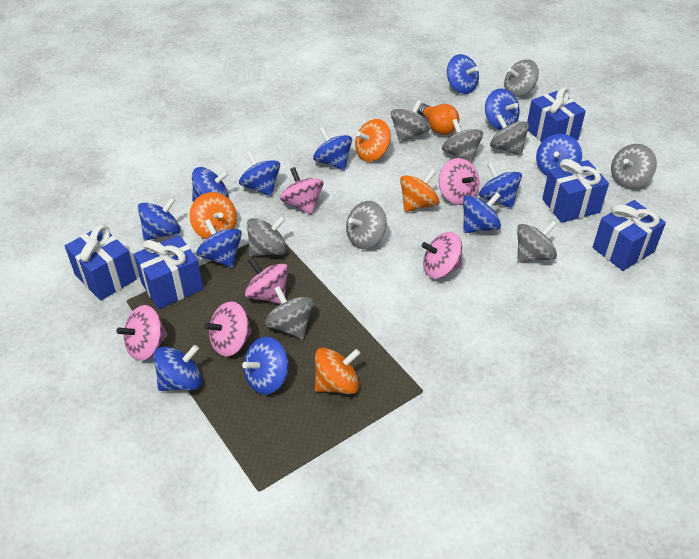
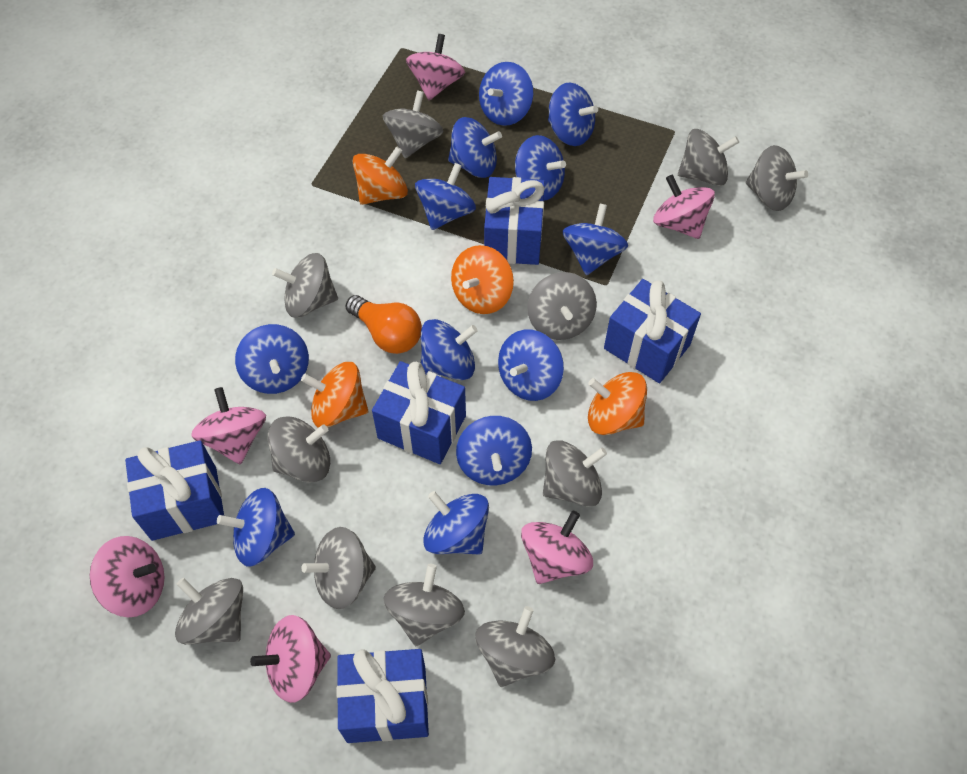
grey spinning top: [247,216,287,257] [265,286,314,339] [346,201,387,249] [391,100,429,143] [442,119,483,163] [490,114,529,156] [504,60,539,97] [517,221,557,263] [611,144,657,189] = 9 -> [175,578,243,645] [268,416,330,482] [272,253,338,318] [302,527,376,609] [383,90,444,158] [384,564,465,646] [475,606,555,687] [527,272,597,340] [543,440,607,507] [678,129,739,186] [746,145,808,211] = 11

